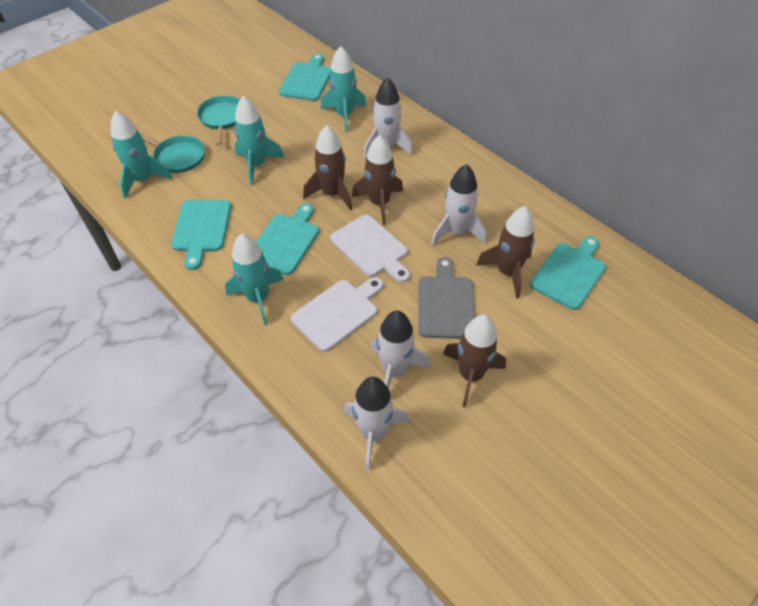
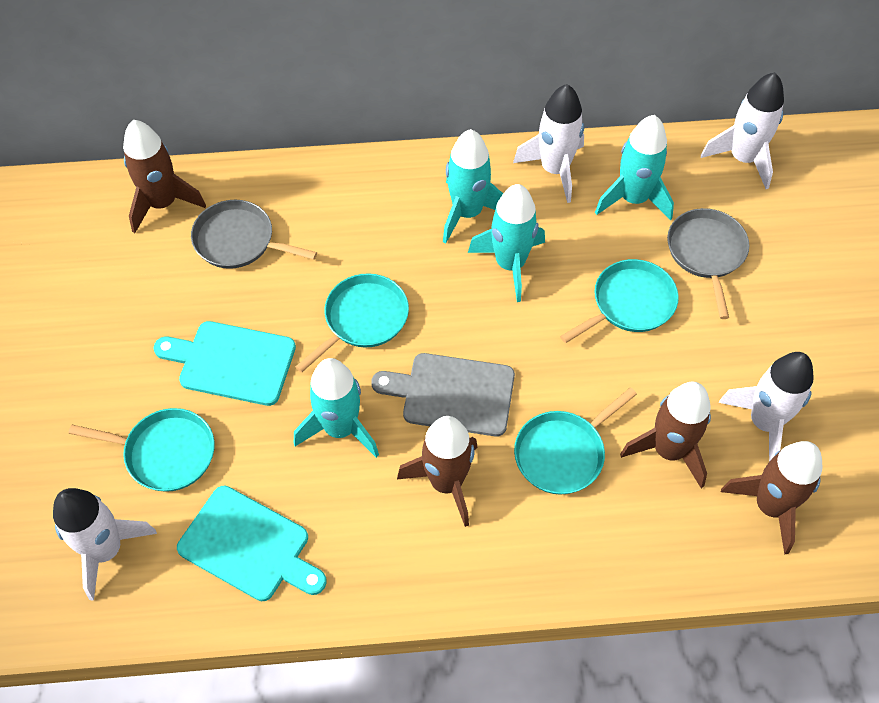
grey pan: none = 0 -> [191,200,317,269] [667,208,749,319] = 2
turquoise cutting board: [171,200,231,270] [256,203,319,275] [279,54,330,101] [530,236,606,310] = 4 -> [153,321,296,406] [177,486,327,601] = 2
turquoise pan: [140,133,205,173] [197,95,240,145] = 2 -> [68,408,215,492] [295,273,409,373] [514,387,637,495] [560,259,679,343] = 4
white cutting board: [291,277,383,352] [330,215,410,283] = 2 -> none = 0

